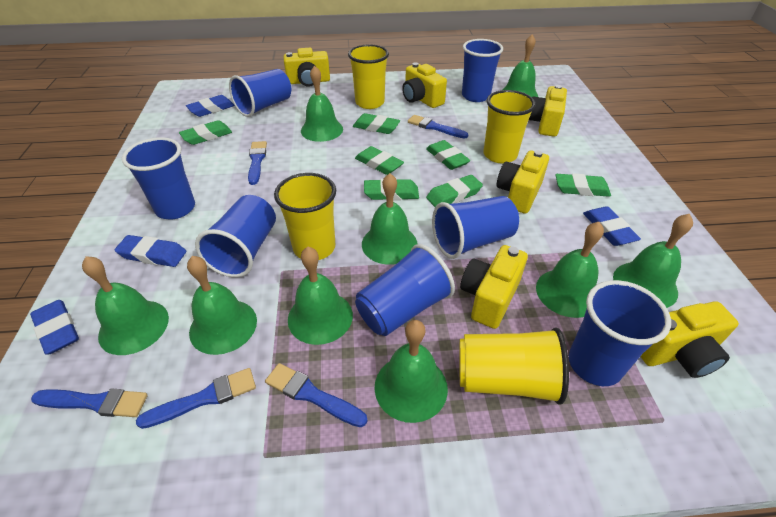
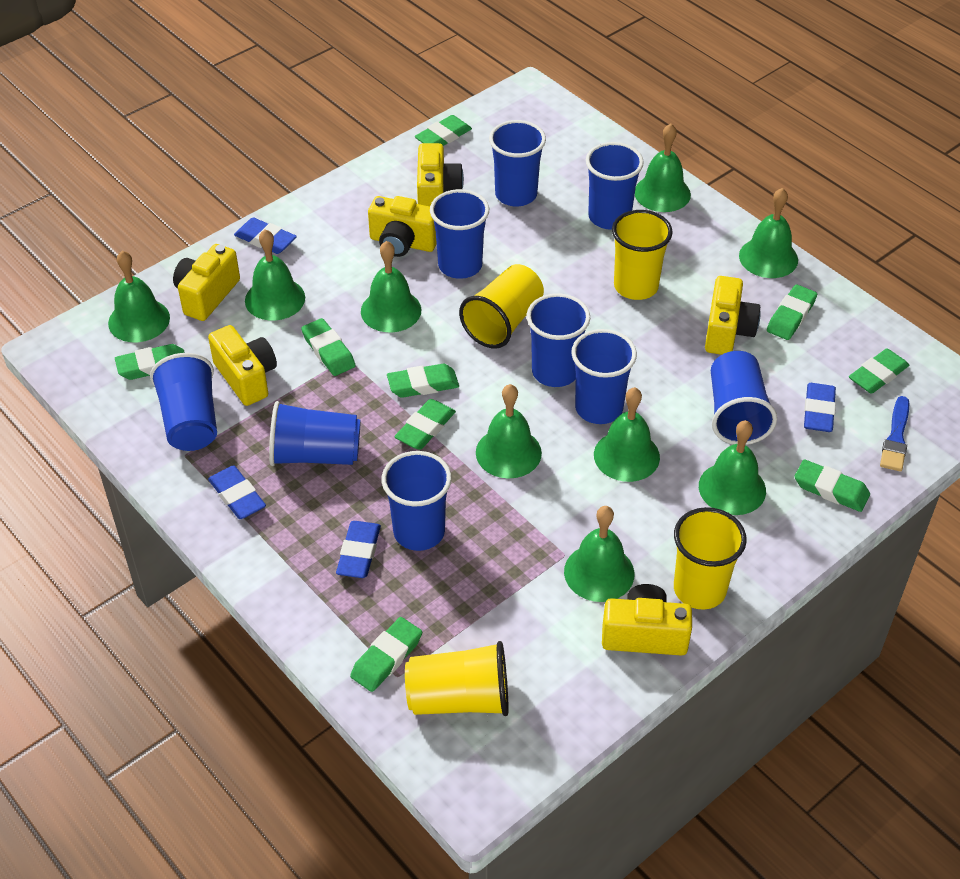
blue brush: [31,388,148,417] [136,368,256,429] [248,141,267,185] [265,363,367,427] [408,115,468,139] = 5 -> [880,396,909,472] = 1
blue cup: [122,137,195,219] [195,195,276,277] [229,69,291,117] [355,244,455,336] [432,196,519,259] [462,39,503,102] [569,280,671,386] = 7 -> [150,353,217,451] [269,401,361,466] [382,451,452,551] [430,189,489,279] [489,120,546,207] [526,293,590,387] [571,329,637,424] [586,142,644,229] [711,351,777,445] = 9
green eraser: [179,120,232,145] [352,113,400,134] [355,146,404,175] [364,179,419,200] [426,140,471,170] [426,175,483,207] [555,173,611,197] = 7 -> [115,344,185,380] [301,318,356,376] [350,617,422,692] [387,364,459,398] [394,399,456,450] [415,115,472,146] [767,284,817,340] [794,459,870,512] [849,349,909,394] = 9

